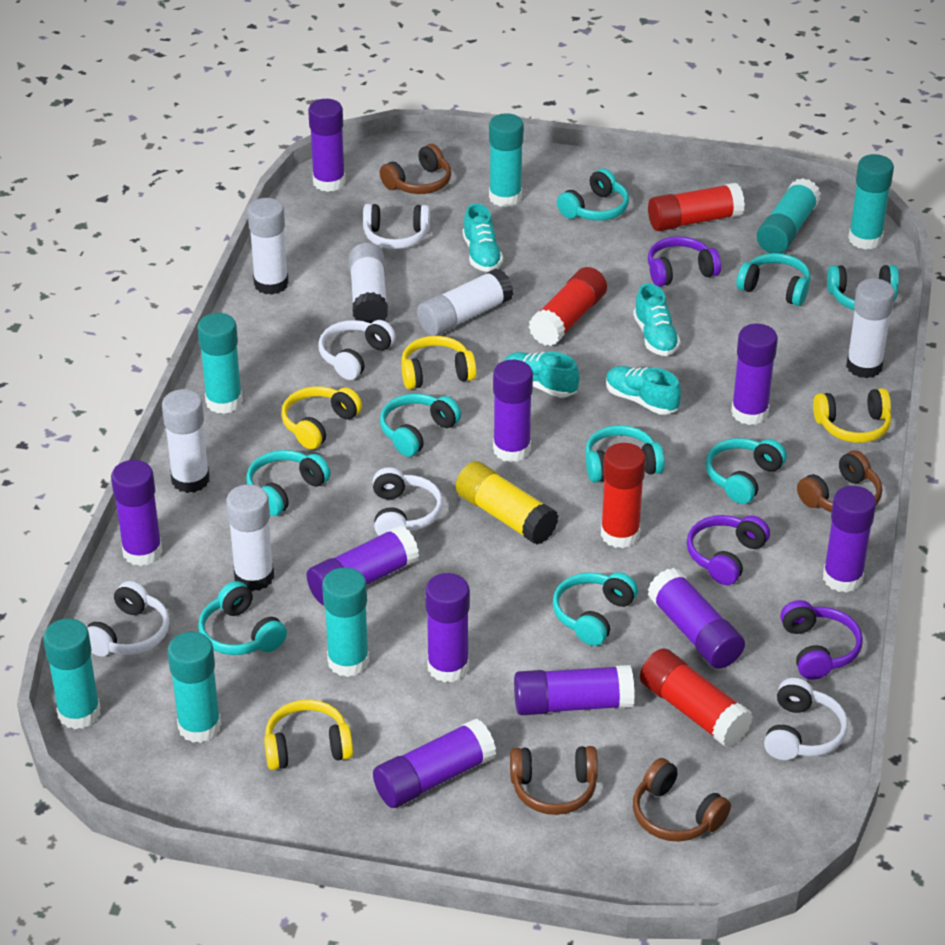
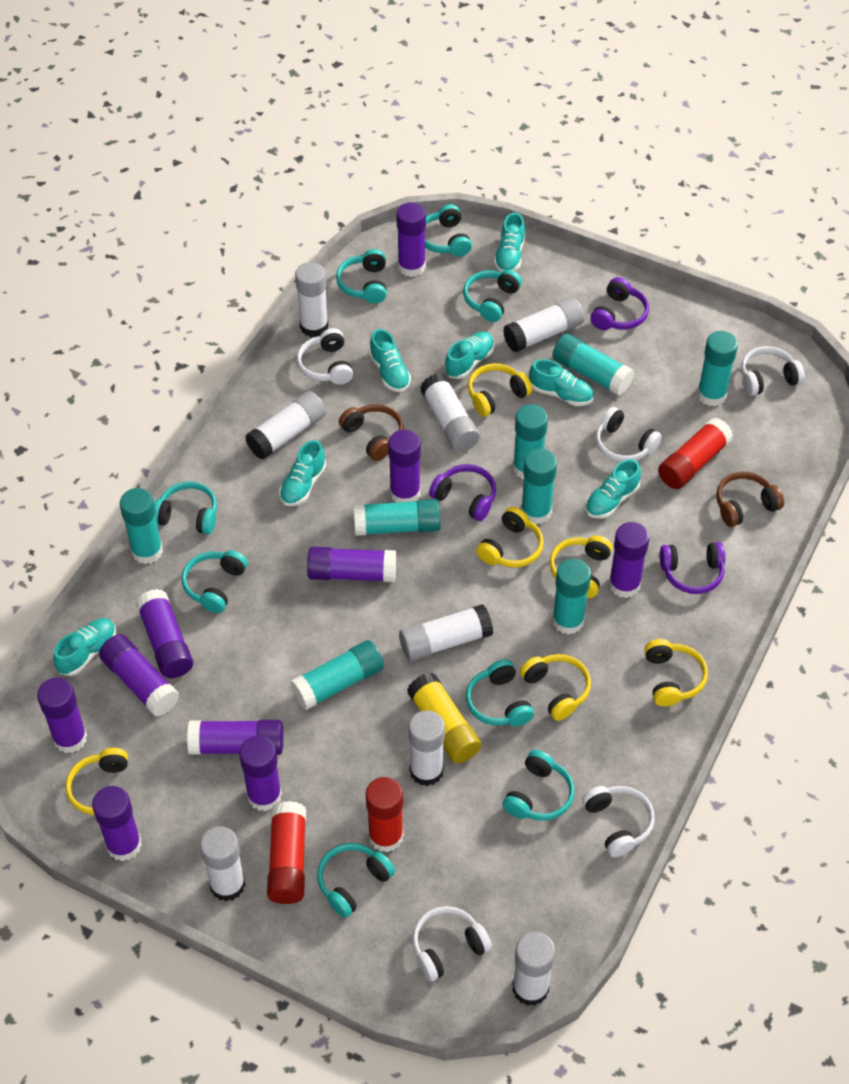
brown headphones: [380,144,451,194] [510,746,598,815] [633,758,731,842] [797,450,882,512] = 4 -> [339,404,403,461] [716,472,784,527] = 2
red glue stick: [529,267,607,346] [601,443,646,548] [640,648,753,747] [648,183,745,231] = 4 -> [267,801,306,904] [365,777,403,852] [658,418,733,489] = 3
turquoise glue stick: [43,618,101,729] [167,632,221,743] [197,313,243,414] [322,567,369,677] [489,113,524,207] [757,178,821,253] [848,154,894,249] = 7 -> [120,488,163,564] [290,640,384,710] [353,499,441,536] [513,404,548,479] [521,448,557,524] [552,334,634,396] [552,559,591,635] [697,331,738,406] = 8
turquoise headphones: [198,581,287,655] [246,450,331,516] [380,393,461,457] [553,572,638,646] [557,168,629,221] [585,425,665,483] [706,438,787,504] [736,253,811,306] [827,265,899,310] = 9 -> [154,481,217,534] [182,550,248,613] [317,843,395,918] [336,249,387,303] [425,204,472,257] [463,270,522,322] [466,659,534,726] [502,750,575,821] = 8
turquoise shoe: [463,203,503,272] [504,352,580,398] [606,366,681,415] [633,283,680,356] = 4 -> [53,618,116,676] [279,440,326,506] [369,329,411,392] [445,332,494,379] [494,213,525,273] [529,359,594,406] [585,459,641,519] = 7
white glue stick: [162,389,210,493] [226,484,274,591] [248,198,289,295] [349,243,388,323] [417,268,513,336] [846,278,895,378] = 6 -> [200,826,245,901] [245,391,326,460] [295,262,328,337] [399,604,493,661] [409,710,445,786] [420,373,480,451] [503,297,584,352] [512,932,555,1006] = 8
yellow headphones: [264,700,353,770] [281,386,362,449] [401,336,476,389] [813,388,891,443] = 4 -> [66,748,128,815] [468,363,532,417] [476,507,543,568] [520,654,591,721] [550,536,612,598] [644,639,708,706] = 6

